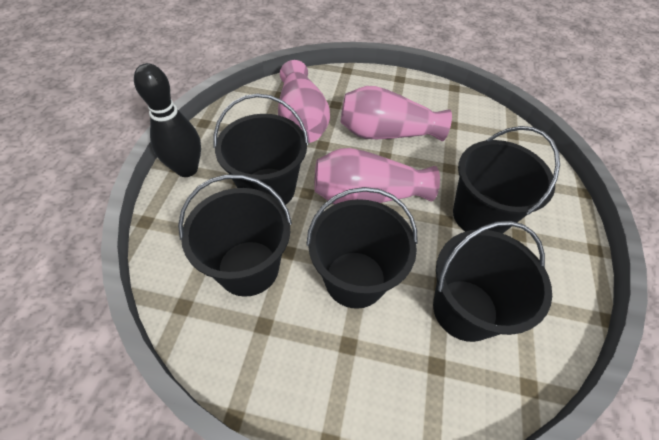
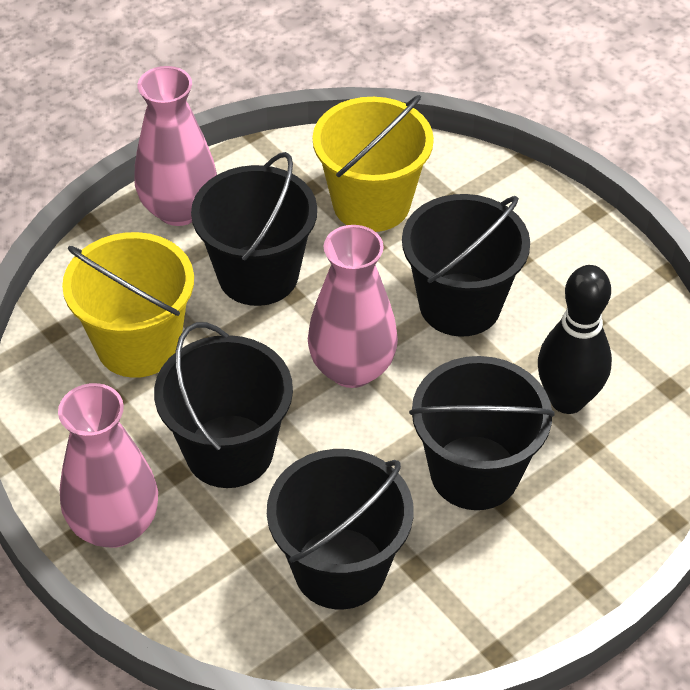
yellow bucket: none = 0 -> [62,232,194,378] [313,95,434,232] = 2

